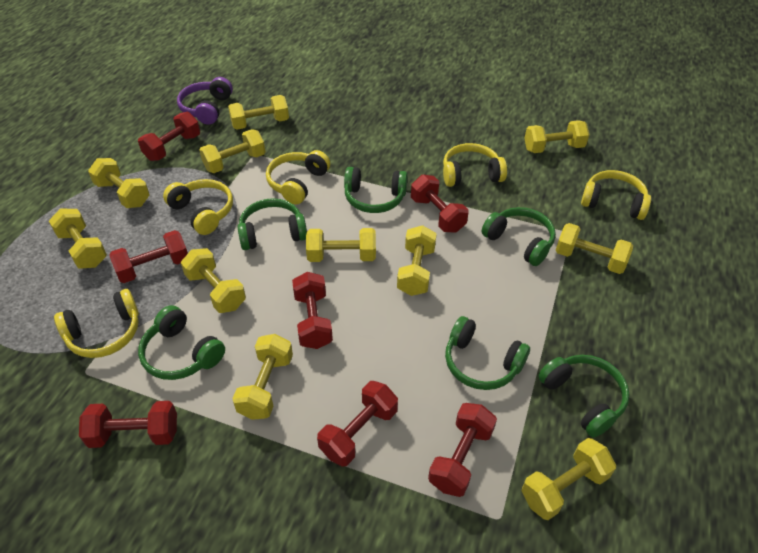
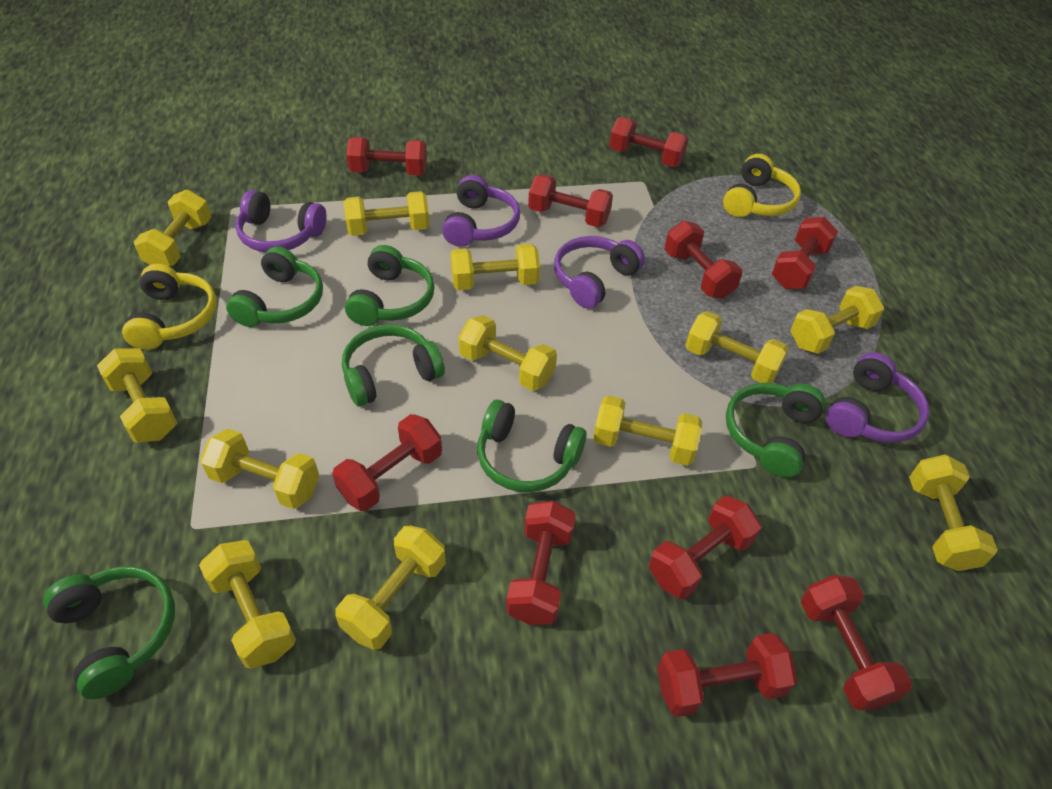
purple headphones: [177,77,233,125] = 1 -> [235,190,327,252] [442,175,520,247] [554,236,645,309] [826,352,930,443] = 4
red dumbbell: [79,401,177,448] [109,230,188,283] [138,112,200,161] [292,272,333,349] [317,381,398,466] [411,174,469,233] [428,403,497,497] = 7 -> [332,414,442,511] [347,137,427,176] [506,501,576,625] [528,174,613,227] [609,117,689,167] [649,495,761,599] [657,633,797,717] [664,221,743,299] [772,217,838,289] [801,575,912,710] = 10
yellow dumbbell: [49,209,107,269] [88,158,150,208] [181,248,246,313] [199,129,265,173] [228,95,289,130] [232,334,293,420] [306,228,376,262] [397,225,437,296] [522,438,616,520] [524,120,590,153] [556,223,633,274] = 11 -> [97,348,177,442] [134,190,211,267] [199,540,296,669] [200,429,319,509] [335,525,446,650] [344,191,429,236] [450,244,540,290] [458,315,557,391] [593,395,702,466] [686,311,789,383] [791,286,884,354] [909,455,998,571] = 12
yellow headphones: [54,289,139,358] [163,179,233,235] [266,150,330,204] [443,143,507,187] [581,170,651,220] = 5 -> [122,264,217,350] [723,154,801,217] = 2

